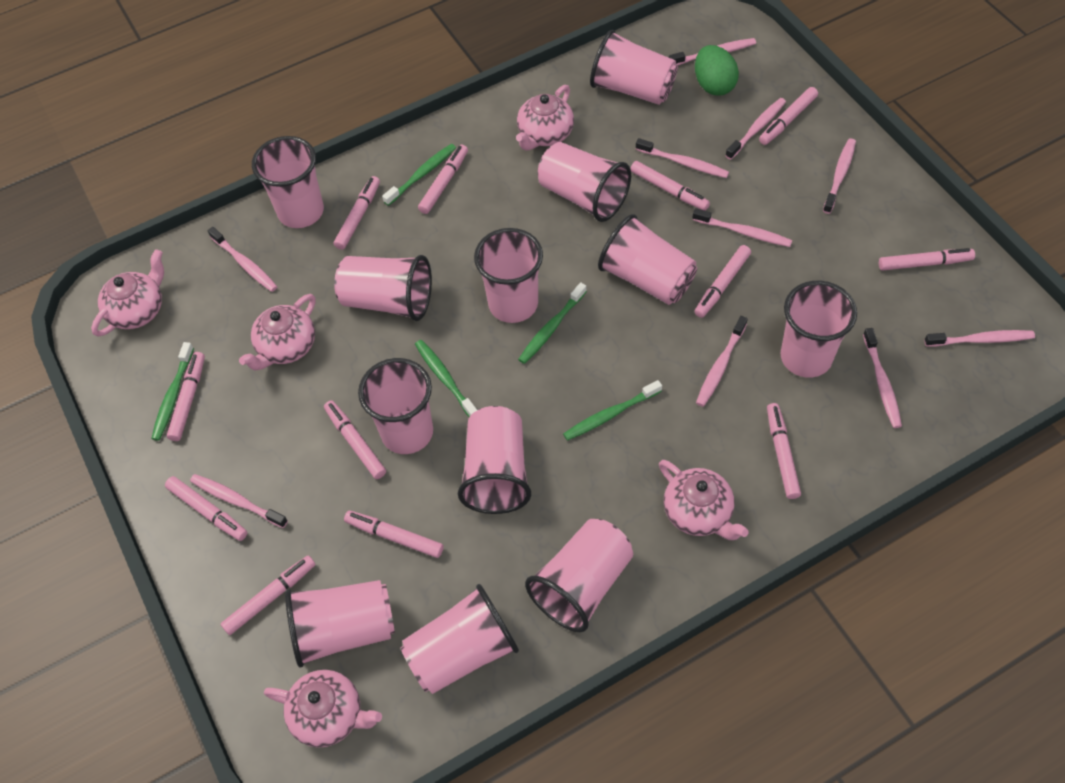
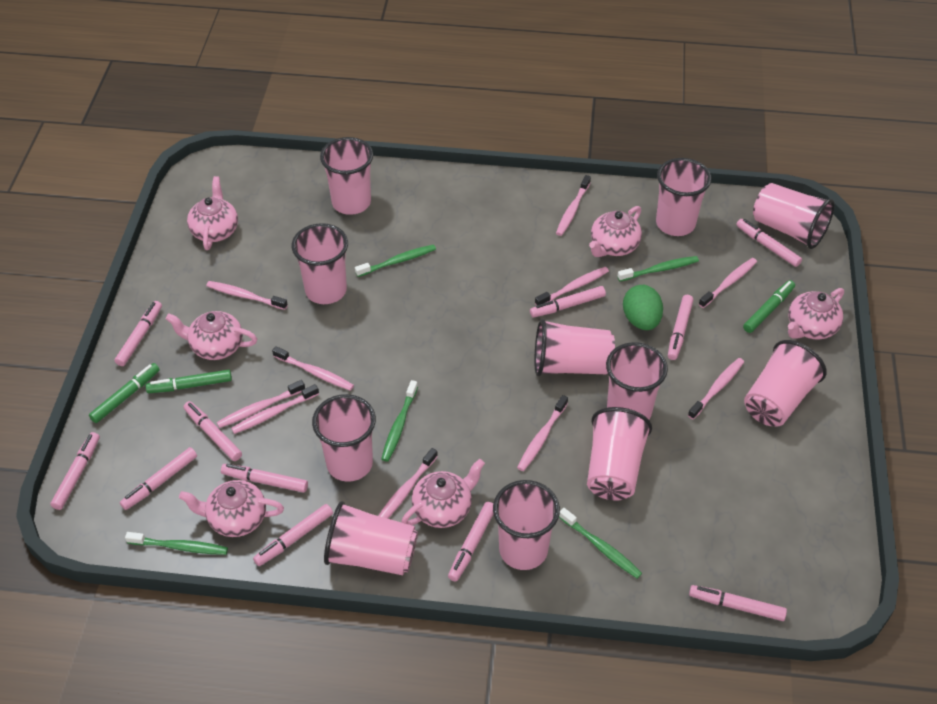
green marker: none = 0 -> [89,363,160,423] [146,369,232,393] [743,280,795,333] = 3
pink cup: [252,136,324,228] [285,580,395,668] [334,255,432,321] [358,358,433,454] [401,584,519,694] [458,406,531,514] [474,228,543,323] [525,519,633,632] [538,142,631,222] [590,30,678,105] [598,214,697,305] [780,281,857,378] = 12 -> [292,223,348,304] [312,394,376,482] [320,137,373,215] [324,501,418,575] [493,480,560,570] [534,319,615,376] [587,407,652,501] [606,342,668,419] [656,158,711,236] [744,340,827,427] [753,183,835,249] = 11
pink marker: [165,476,247,541] [167,352,205,441] [221,556,316,635] [324,400,386,479] [334,176,380,250] [344,511,444,558] [418,145,468,214] [631,161,710,211] [694,245,751,318] [759,87,818,145] [767,403,801,499] [879,248,975,271] = 12 -> [50,432,100,510] [114,301,162,366] [120,447,197,510] [183,401,242,461] [221,464,308,493] [253,504,333,566] [448,502,494,582] [530,286,606,317] [668,295,693,360] [689,585,787,621] [736,219,802,267] = 11
pink teapot: [91,249,164,337] [239,294,316,371] [264,670,382,748] [516,85,574,151] [659,460,749,540] = 5 -> [166,311,257,360] [179,480,284,537] [187,176,238,250] [401,459,485,528] [589,206,642,257] [788,288,844,340] = 6

